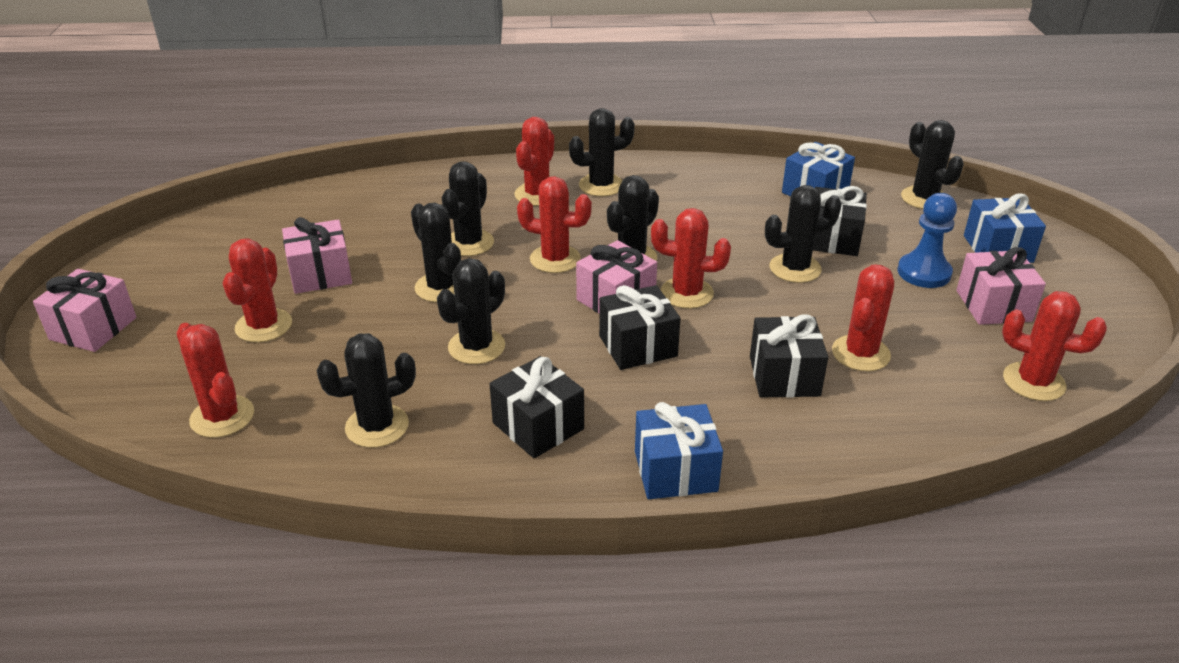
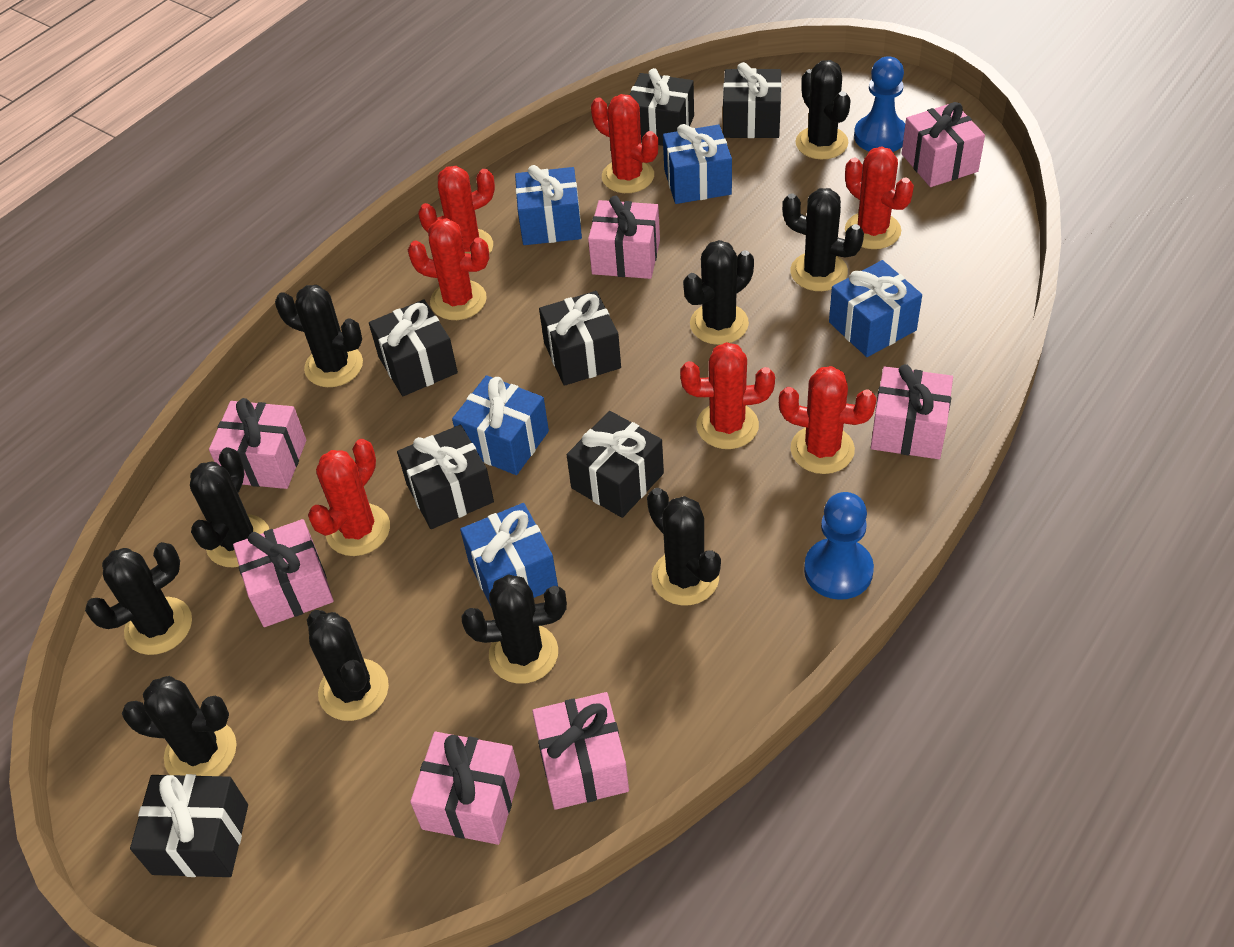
black cactus: [316,333,416,448] [411,203,461,302] [437,258,505,364] [442,161,494,256] [569,108,635,196] [607,175,659,261] [765,185,842,283] [901,120,964,209] = 8 -> [85,542,192,655] [122,676,237,776] [190,447,269,568] [275,285,363,387] [307,610,389,721] [462,575,567,684] [647,488,721,606] [683,240,754,345] [782,188,864,291] [795,60,851,160] = 10
black gift: [490,356,584,458] [599,285,681,370] [750,315,828,398] [813,186,867,256] = 4 -> [130,774,248,877] [369,299,458,396] [397,425,494,529] [539,291,621,386] [567,411,664,518] [630,68,694,146] [723,62,782,138] = 7
blue gift: [635,402,723,499] [782,142,855,196] [964,194,1046,263] = 3 -> [452,375,549,475] [460,503,558,606] [515,165,582,245] [663,124,732,204] [829,260,922,357] = 5
blue pawn: [898,193,957,288] = 1 -> [804,492,874,600] [854,56,905,152] = 2
pink gift: [33,269,136,352] [282,217,352,294] [576,240,657,314] [956,247,1046,325] = 4 -> [209,398,306,489] [233,519,334,627] [410,732,520,845] [532,692,629,810] [588,196,660,279] [871,364,953,459] [902,102,985,187] = 7

